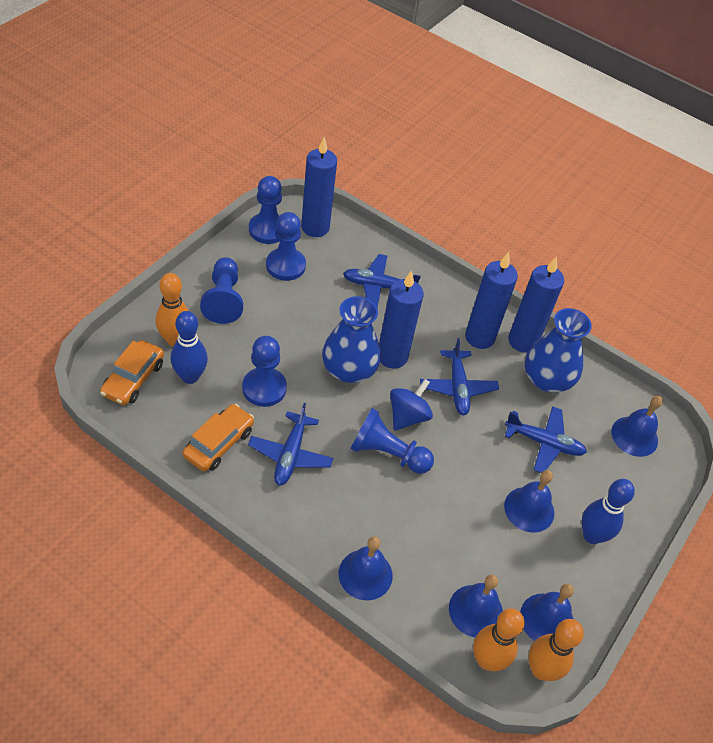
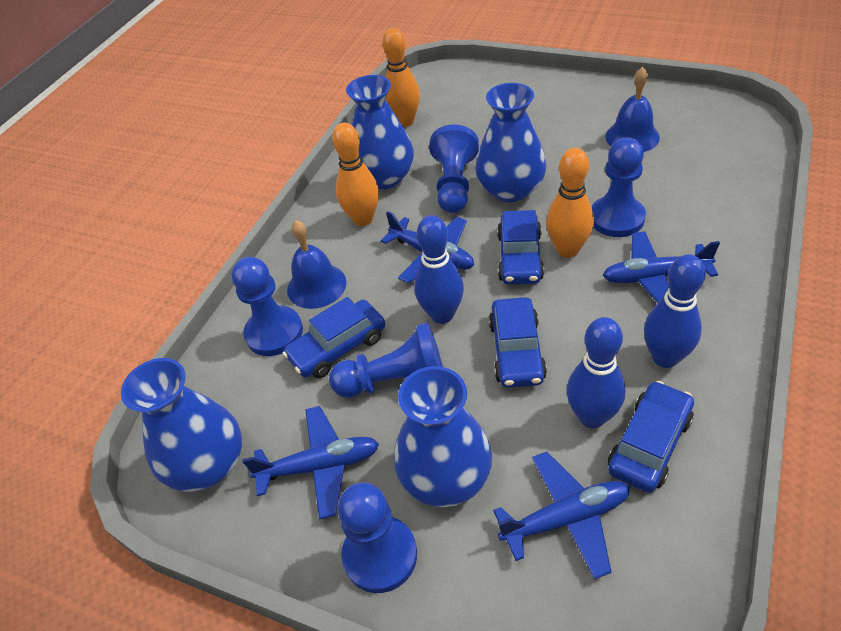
blue bell: [339,536,393,600] [449,575,503,637] [504,470,554,533] [520,584,574,641] [611,396,663,457] = 5 -> [287,220,346,309] [605,67,660,152] = 2
blue bowling pin: [171,311,208,384] [582,479,635,544] = 2 -> [414,215,464,324] [567,317,625,428] [644,254,706,368] = 3
blue candle: [301,137,337,237] [379,270,424,368] [465,252,518,349] [508,256,564,353] = 4 -> none = 0
blue car: none = 0 -> [282,297,385,378] [489,297,547,388] [497,210,544,284] [608,381,694,493] = 4
blue spinning top: [390,379,433,430] = 1 -> none = 0
blue vase: [322,296,381,383] [525,308,592,393] = 2 -> [121,358,242,492] [346,75,414,190] [394,366,492,507] [475,83,546,202] = 4
orange car: [100,340,164,405] [182,404,254,471] = 2 -> none = 0

